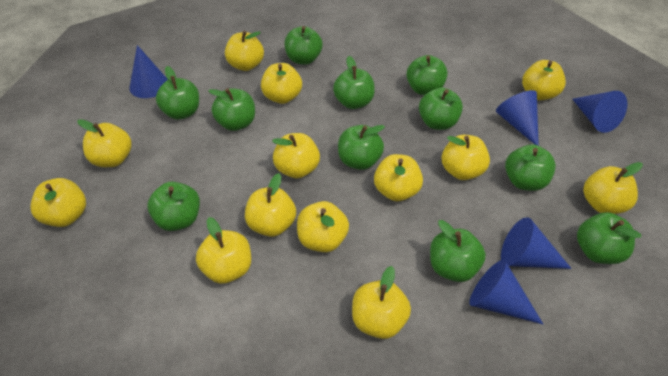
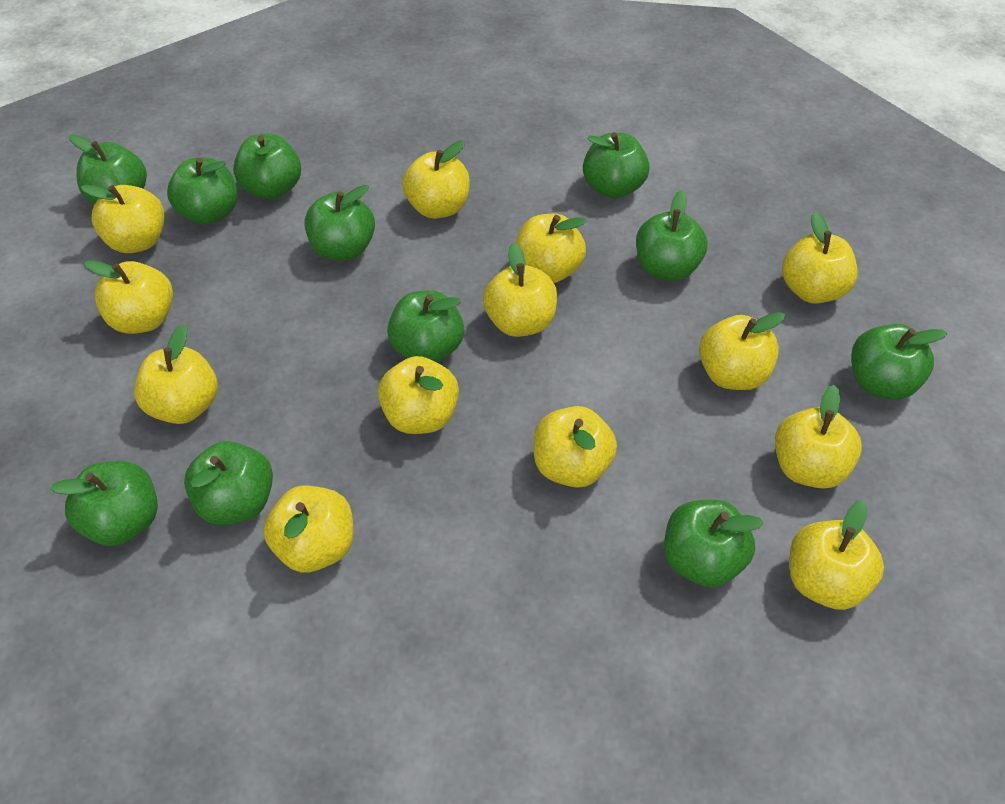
blue cone: [129,45,168,98] [469,260,543,324] [496,90,539,146] [501,217,572,269] [572,91,627,133] = 5 -> none = 0

